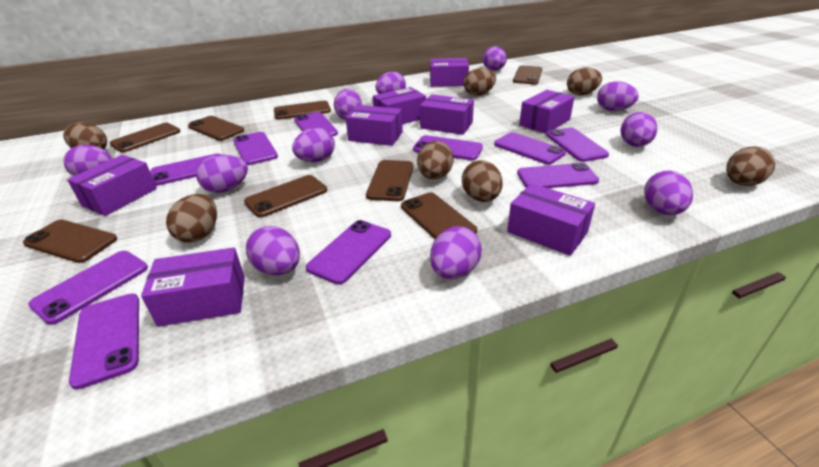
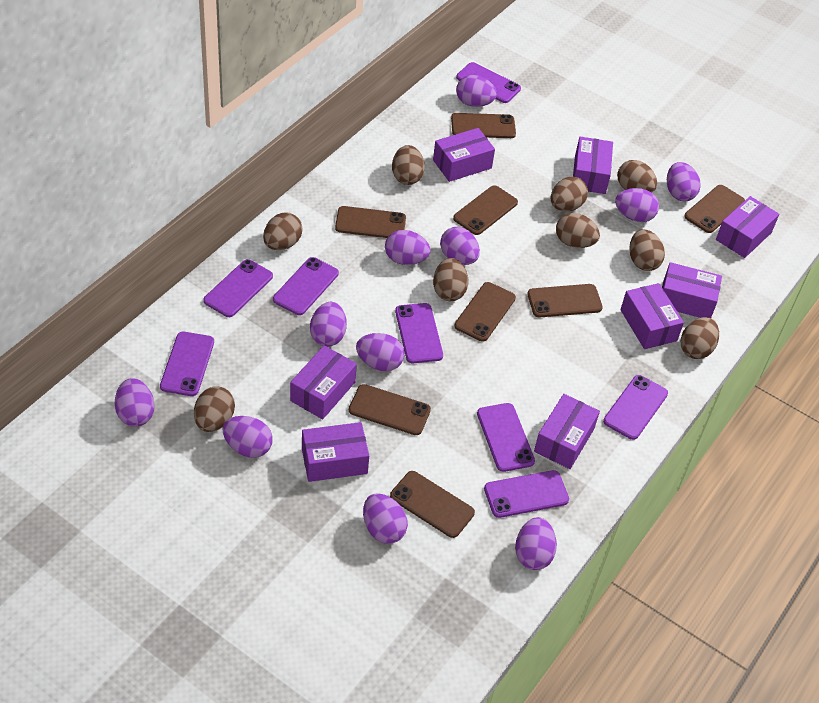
brown egg: [63,122,107,149] [166,194,217,243] [417,141,454,179] [462,160,503,202] [463,68,496,96] [567,67,602,95] [726,146,775,186] = 7 -> [194,386,235,432] [263,213,303,250] [392,145,425,185] [433,258,468,301] [551,177,588,212] [556,213,600,248] [617,160,657,193] [629,229,665,271] [680,317,719,359] = 9
purple phone: [28,251,148,325] [69,294,139,389] [150,153,221,186] [233,132,278,165] [294,112,338,136] [306,220,391,285] [413,135,483,160] [494,132,566,164] [517,162,599,188] [546,127,609,162] = 10 -> [160,332,214,396] [203,259,273,317] [273,257,339,315] [395,303,443,363] [456,62,521,103] [477,403,535,472] [484,470,569,518] [603,375,668,440] = 8

